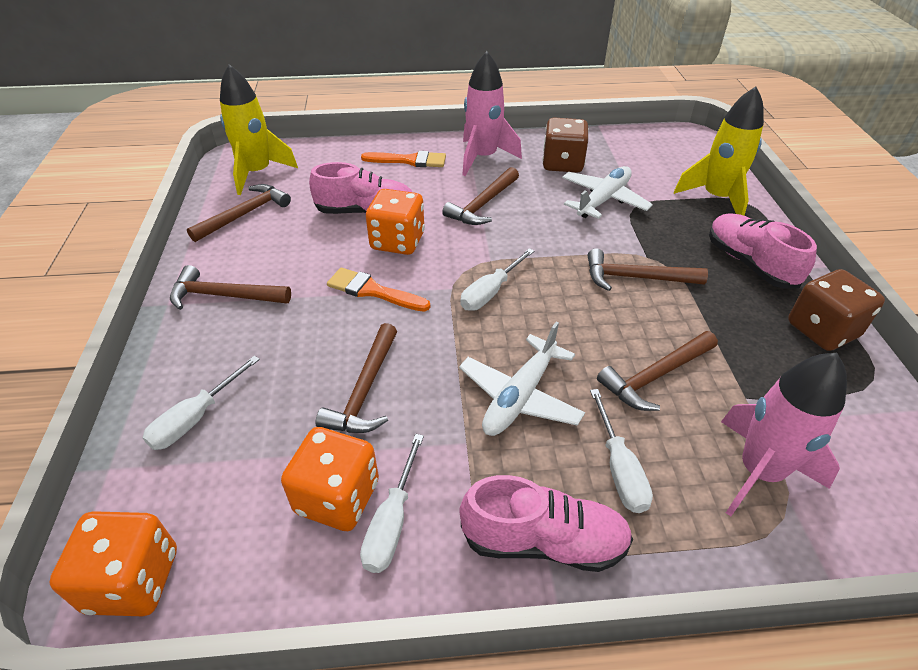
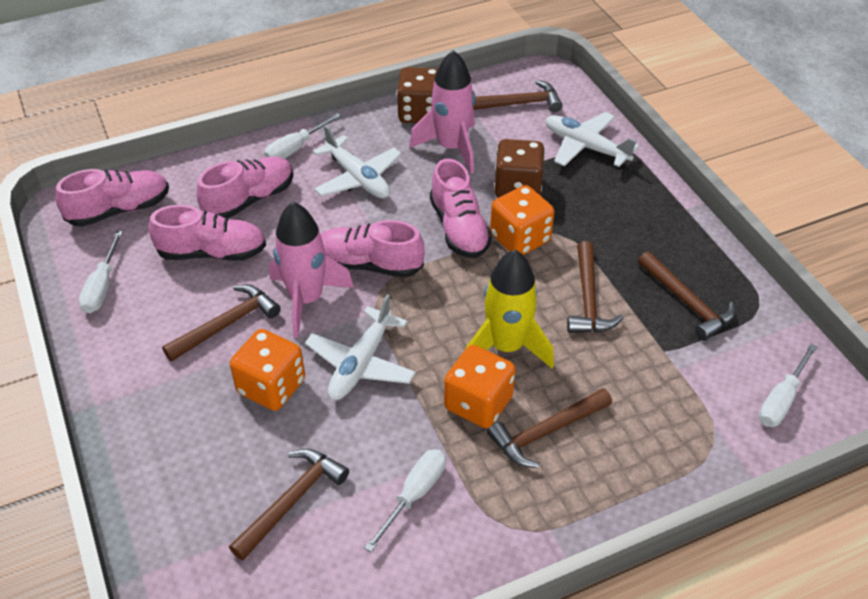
orange brush: [327,268,430,312] [361,151,446,167] = 2 -> none = 0
pink shoe: [309,162,412,214] [459,475,633,572] [709,213,817,288] = 3 -> [56,169,169,227] [149,205,266,261] [196,156,293,218] [320,220,424,278] [430,159,492,258] = 5
white plane: [459,322,585,436] [562,166,653,219] = 2 -> [305,294,416,400] [313,125,402,198] [546,112,639,167] = 3
yellow rocket: [220,64,298,195] [674,86,764,215] = 2 -> [465,250,554,368] = 1

